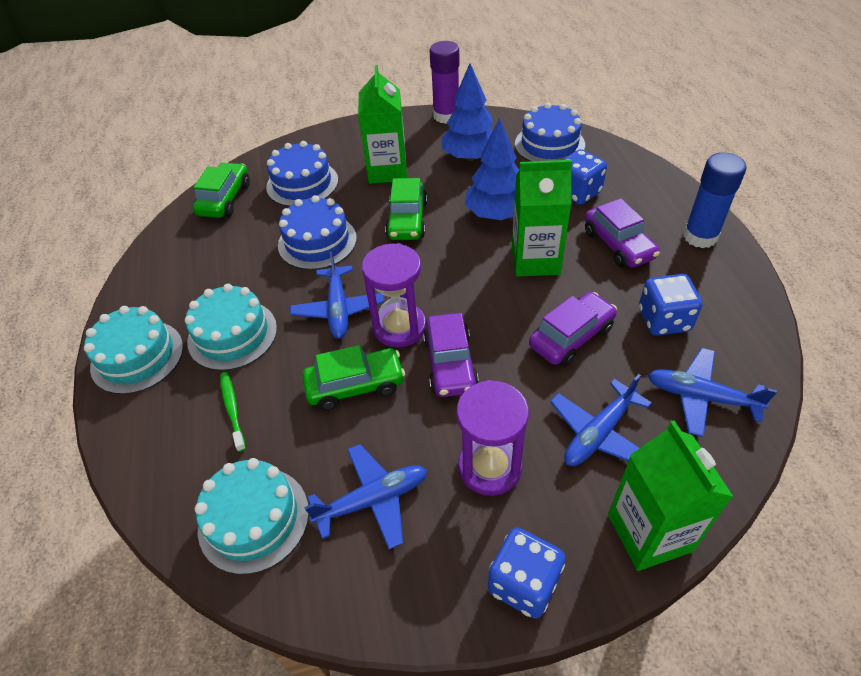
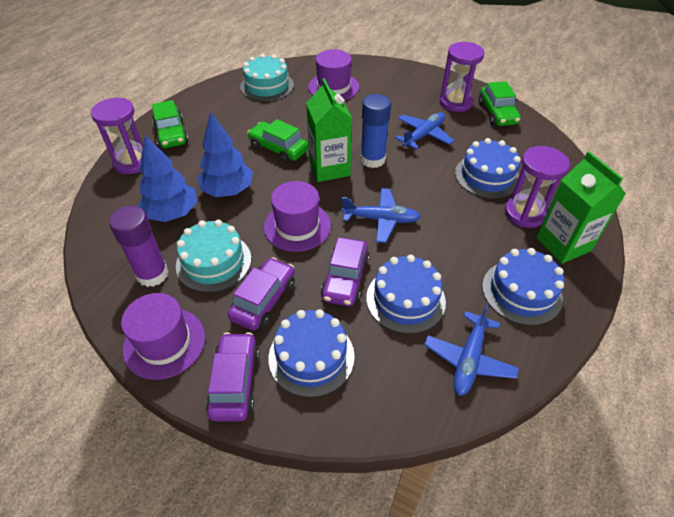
blue cake: [266,141,338,207] [278,195,357,270] [515,102,585,161] = 3 -> [268,309,355,397] [366,255,446,334] [455,138,521,198] [482,248,564,325] = 4
blue dice: [488,527,566,619] [563,149,607,205] [639,274,703,336] = 3 -> none = 0
blue plane: [290,252,384,339] [304,444,427,549] [550,374,652,466] [648,348,777,437] = 4 -> [341,188,421,243] [395,112,454,149] [424,303,519,396] = 3
green carton: [358,65,407,184] [512,160,572,277] [608,420,734,571] = 3 -> [306,78,352,182] [536,151,626,264] = 2
green toothbrush: [220,372,246,452] = 1 -> none = 0
purple hat: none = 0 -> [121,293,205,380] [264,181,331,252] [308,49,359,100] = 3
purple hourglass: [362,243,426,348] [456,380,529,496] = 2 -> [91,98,143,174] [439,42,485,112] [505,146,570,228] = 3
turquoise cake: [84,306,183,394] [185,284,277,371] [195,458,309,575] = 3 -> [176,220,251,292] [240,54,294,101] = 2

